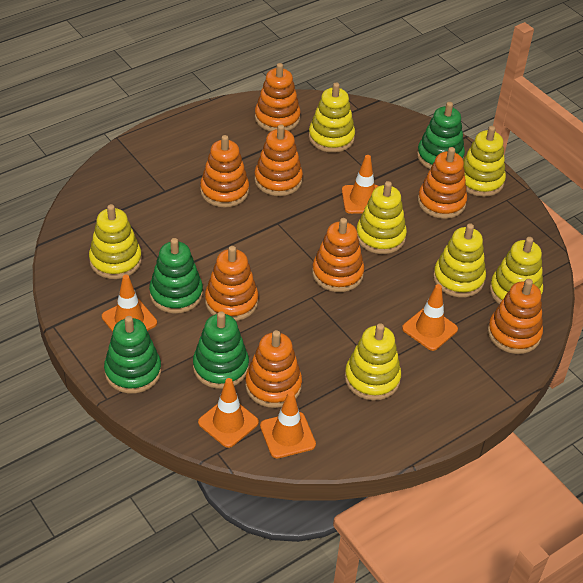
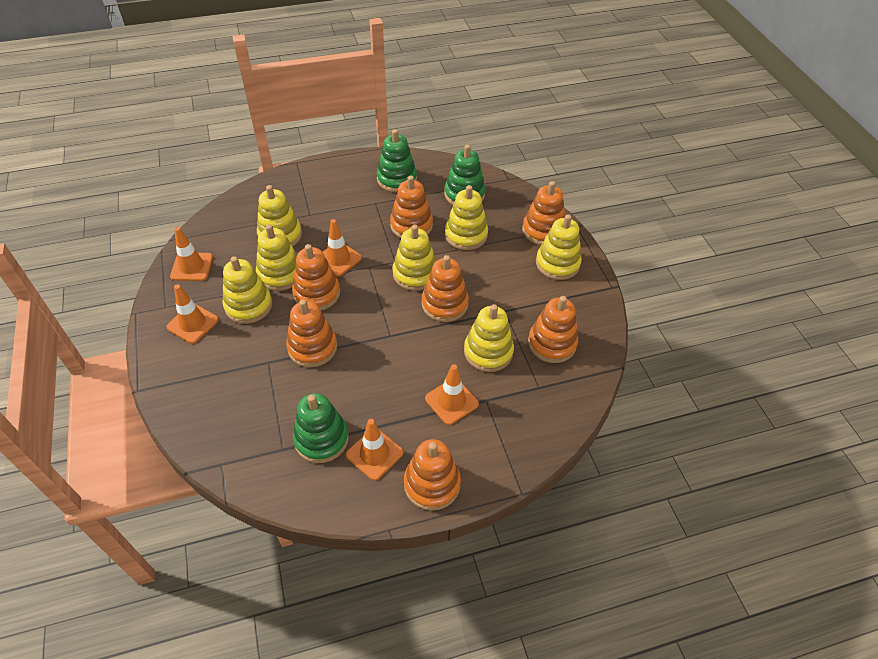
green stacking toy: [104,316,161,394] [149,238,203,314] [193,311,249,389] [417,102,465,169] = 4 -> [293,393,349,463] [377,129,417,192] [444,145,486,205] = 3
orange stacking toy: [200,135,249,207] [205,246,258,321] [245,330,302,408] [254,124,303,196] [255,63,301,132] [312,218,364,292] [418,147,467,219] [488,279,543,354] = 8 -> [286,299,337,367] [292,244,340,310] [390,176,433,238] [404,439,461,511] [422,255,469,322] [522,181,565,245] [528,296,578,363] = 7

